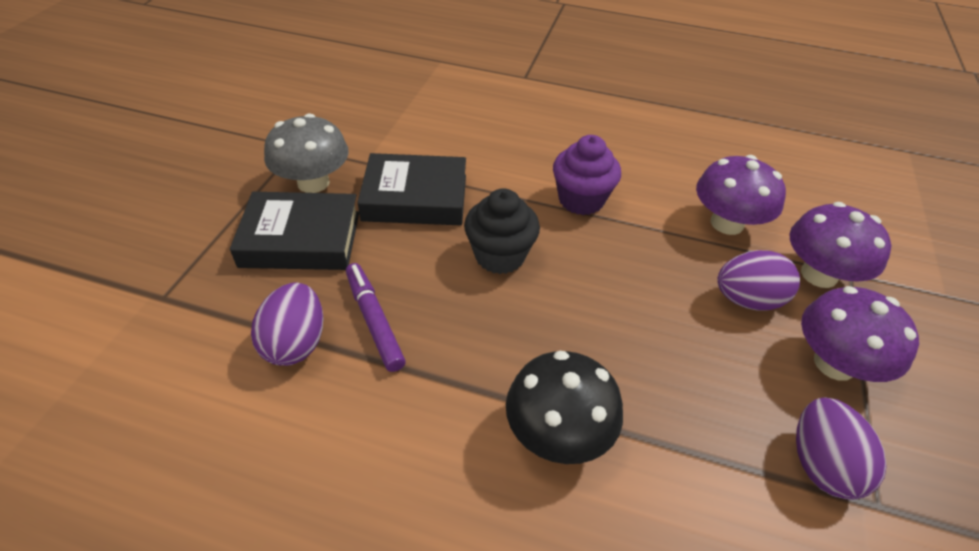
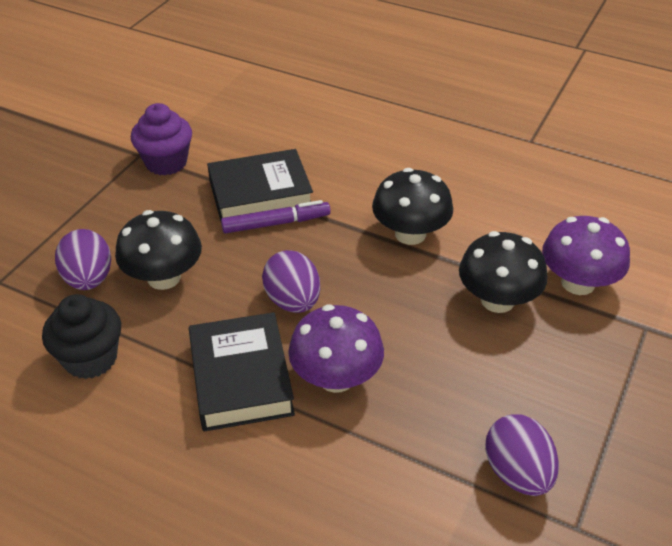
black mushroom: [506,351,623,464] = 1 -> [115,210,202,290] [372,168,453,245] [459,231,547,313] = 3
grey mushroom: [264,113,349,193] = 1 -> none = 0
purple mushroom: [696,155,786,235] [790,202,891,288] [801,286,919,382] = 3 -> [288,304,384,393] [542,216,630,295] = 2

